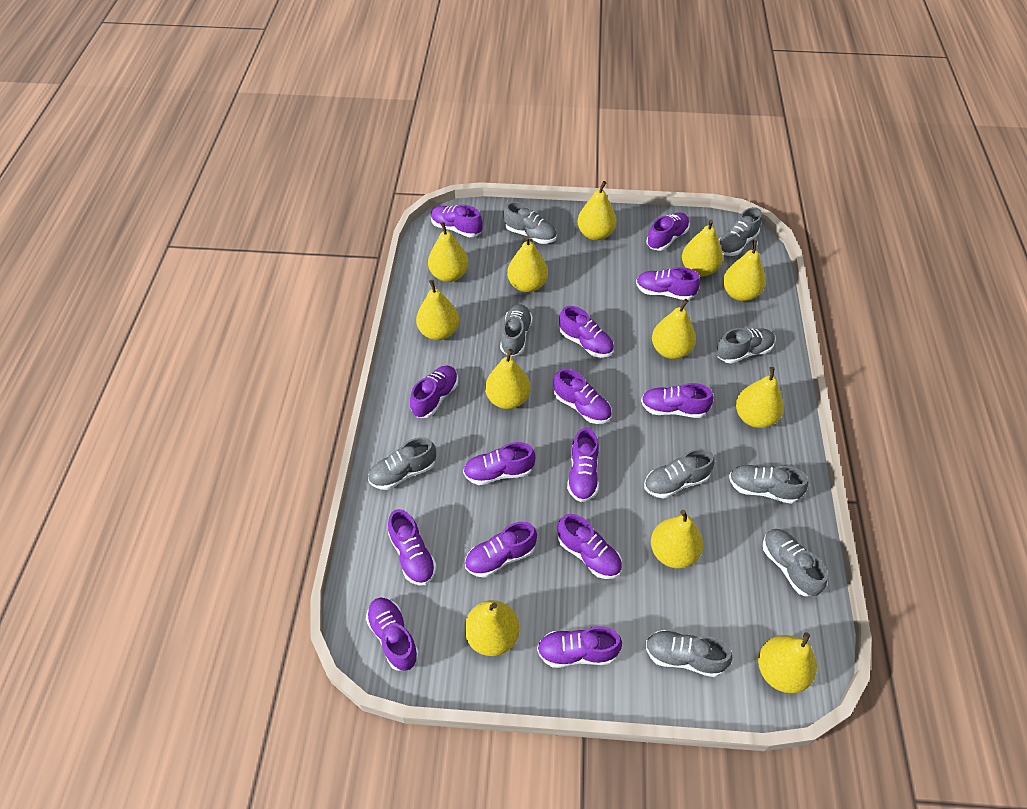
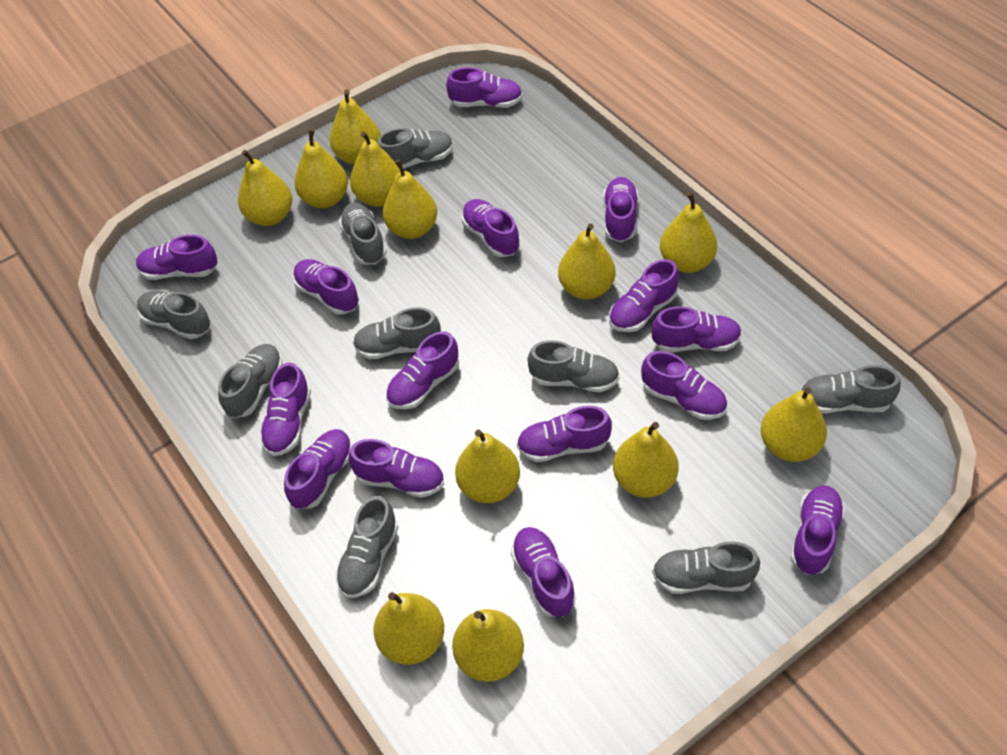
purple shoe: [366,598,419,671] [388,509,437,585] [410,366,458,418] [431,205,483,237] [463,442,535,485] [465,522,537,578] [537,626,622,668] [554,369,612,424] [558,514,622,579] [559,306,614,358] [567,428,599,502] [636,267,700,300] [641,383,713,418] [647,212,690,251] = 14 -> [136,235,218,280] [259,362,311,456] [284,429,352,509] [293,259,359,315] [348,439,444,498] [386,331,459,410] [446,67,523,108] [462,199,520,257] [511,527,576,617] [517,406,612,462] [603,177,638,242] [609,259,679,332] [641,351,727,420] [652,306,742,352] [790,485,845,575] = 15

